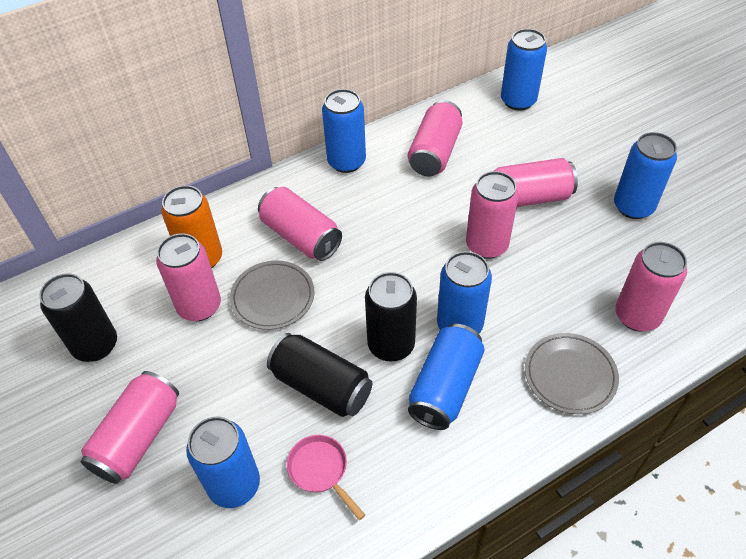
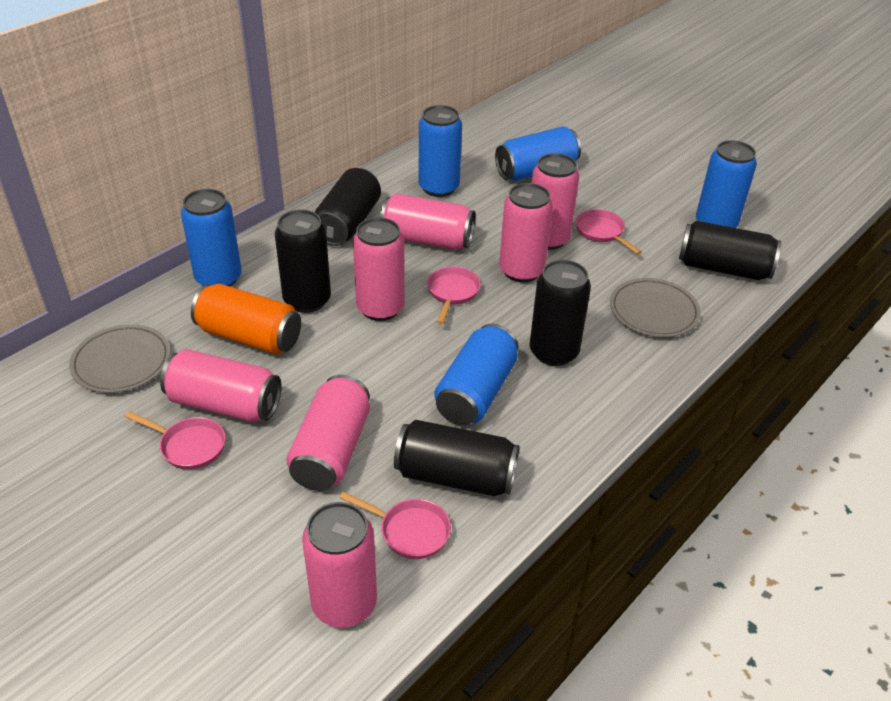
black can: [39,273,117,362] [267,333,372,417] [365,272,417,362] = 3 -> [275,210,331,313] [314,168,381,246] [394,420,519,496] [529,260,591,366] [679,221,781,280] = 5
blue can: [186,417,260,508] [322,89,366,173] [408,324,485,430] [437,251,492,334] [501,29,547,111] [614,132,677,219] = 6 -> [181,189,241,287] [418,105,462,197] [435,324,518,425] [495,126,581,181] [696,140,757,228] = 5
pink pan: [287,435,365,520] = 1 -> [125,411,226,470] [339,491,451,559] [427,266,481,324] [576,209,642,255] = 4

